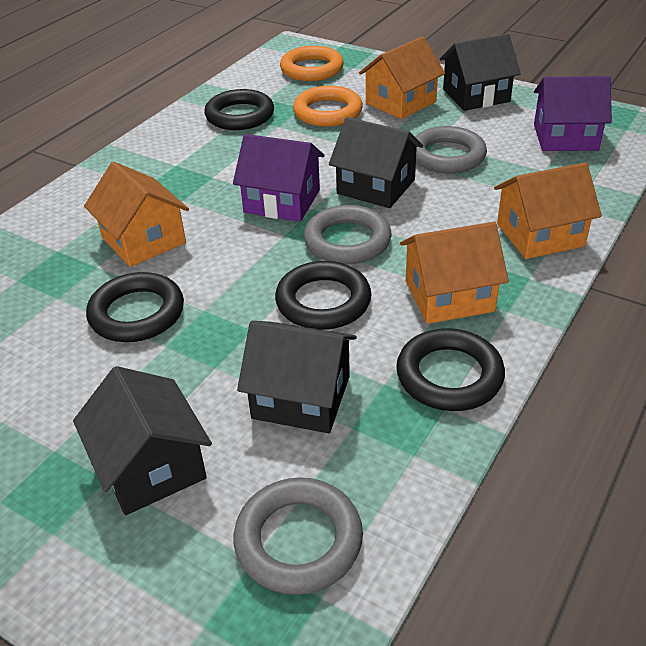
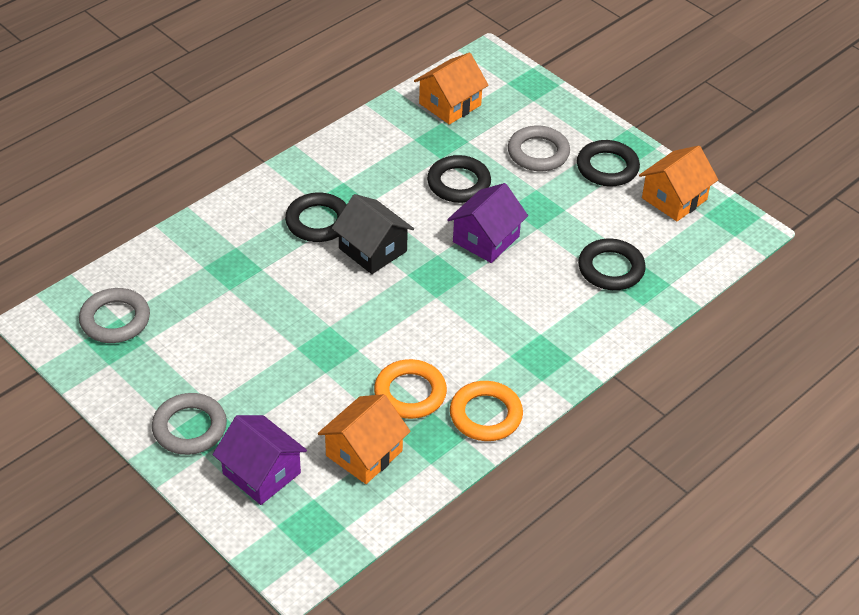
black house: [73,366,212,515] [237,321,357,433] [329,117,423,208] [440,34,521,111] = 4 -> [332,194,414,274] = 1
orange house: [84,162,189,267] [359,37,445,119] [400,222,509,324] [494,162,602,259] = 4 -> [318,394,411,484] [414,53,489,125] [639,146,718,221] = 3

